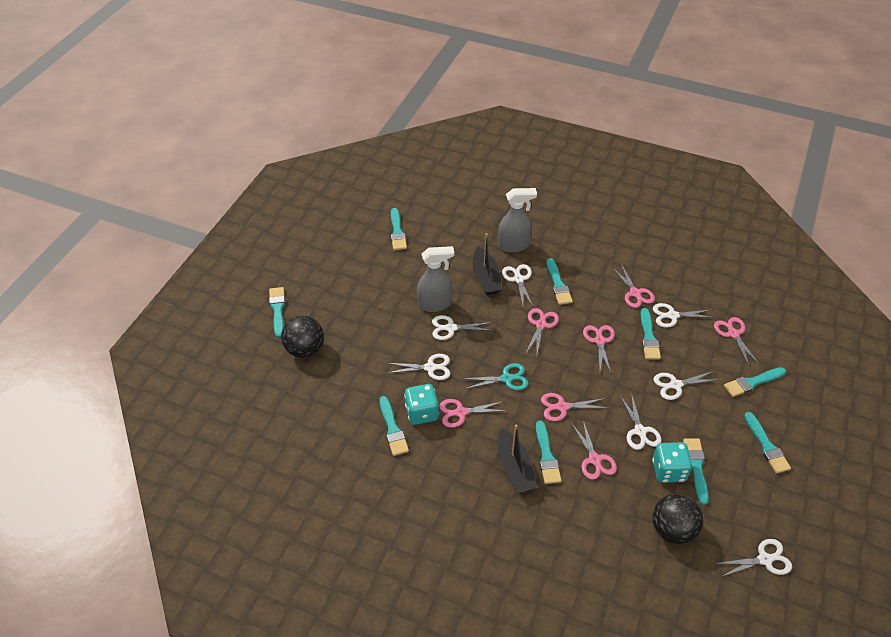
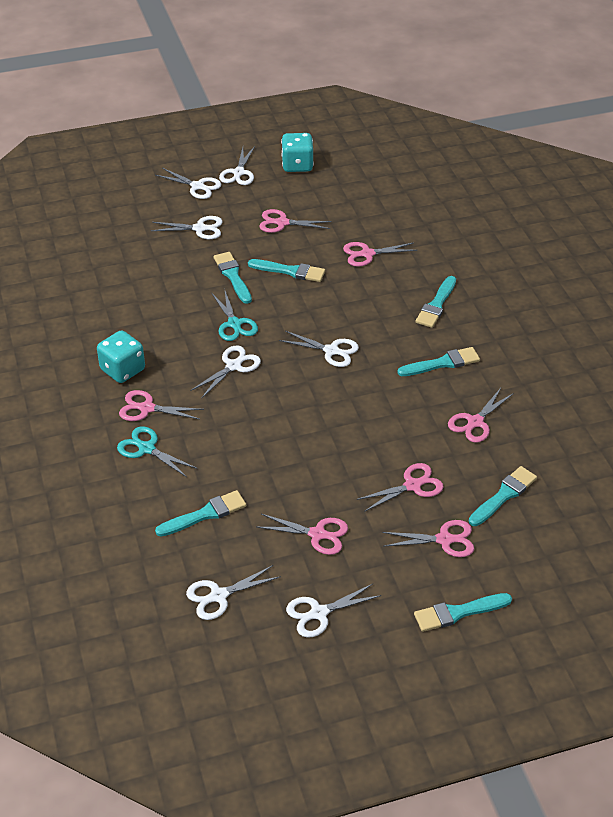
black ball: [281,316,324,358] [652,494,703,544] = 2 -> none = 0
black boat: [473,233,502,295] [498,425,537,493] = 2 -> none = 0
grey spray bottle: [417,246,455,312] [498,188,537,252] = 2 -> none = 0
turquoise brush: [269,287,285,338] [379,396,409,456] [391,208,407,250] [536,420,562,484] [547,258,573,305] [640,308,661,359] [683,439,709,505] [724,367,786,397] [744,412,791,474] = 9 -> [155,490,246,537] [214,252,252,304] [248,259,325,282] [398,347,480,376] [414,593,512,632] [415,276,456,328] [469,466,537,526] = 7
turquoise scissors: [463,363,528,390] = 1 -> [117,426,196,477] [212,288,258,341] = 2

